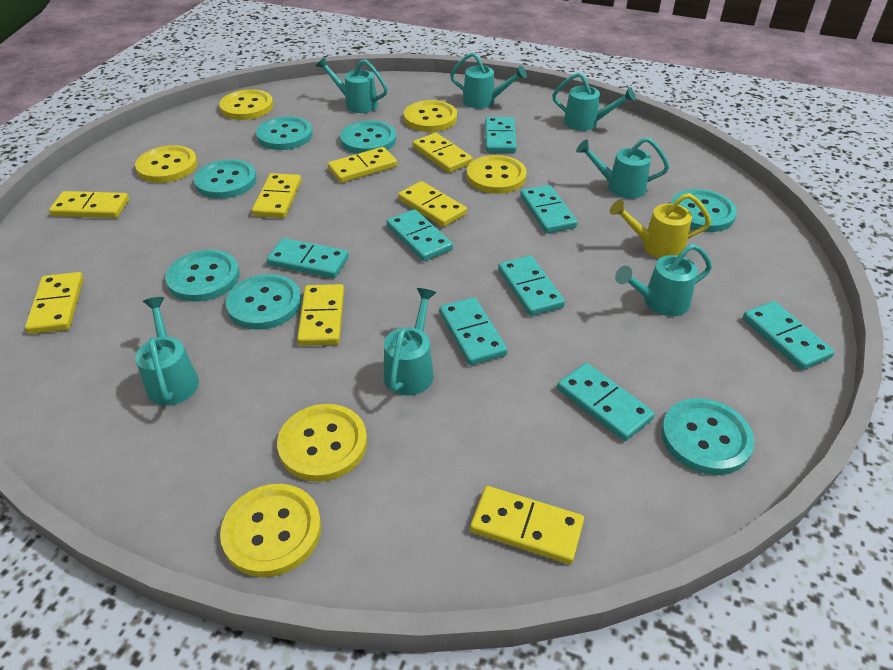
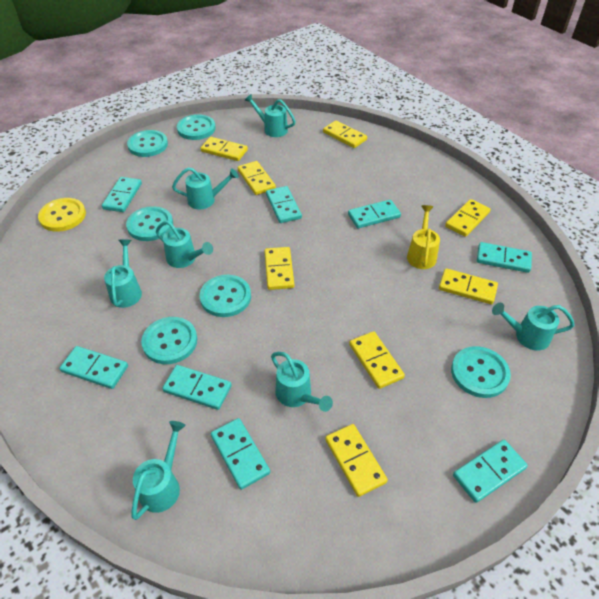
turquoise button: [165,250,240,302] [194,159,257,199] [225,274,301,330] [256,116,313,150] [340,120,396,154] [661,398,754,475] [671,189,737,232] = 7 -> [126,206,173,241] [127,130,168,157] [141,317,197,364] [177,114,216,140] [200,275,251,317] [451,346,511,398] = 6
yellow button: [135,145,198,183] [219,89,273,120] [220,484,321,577] [277,404,367,482] [404,100,457,132] [467,155,527,194] = 6 -> [38,198,86,232] = 1

